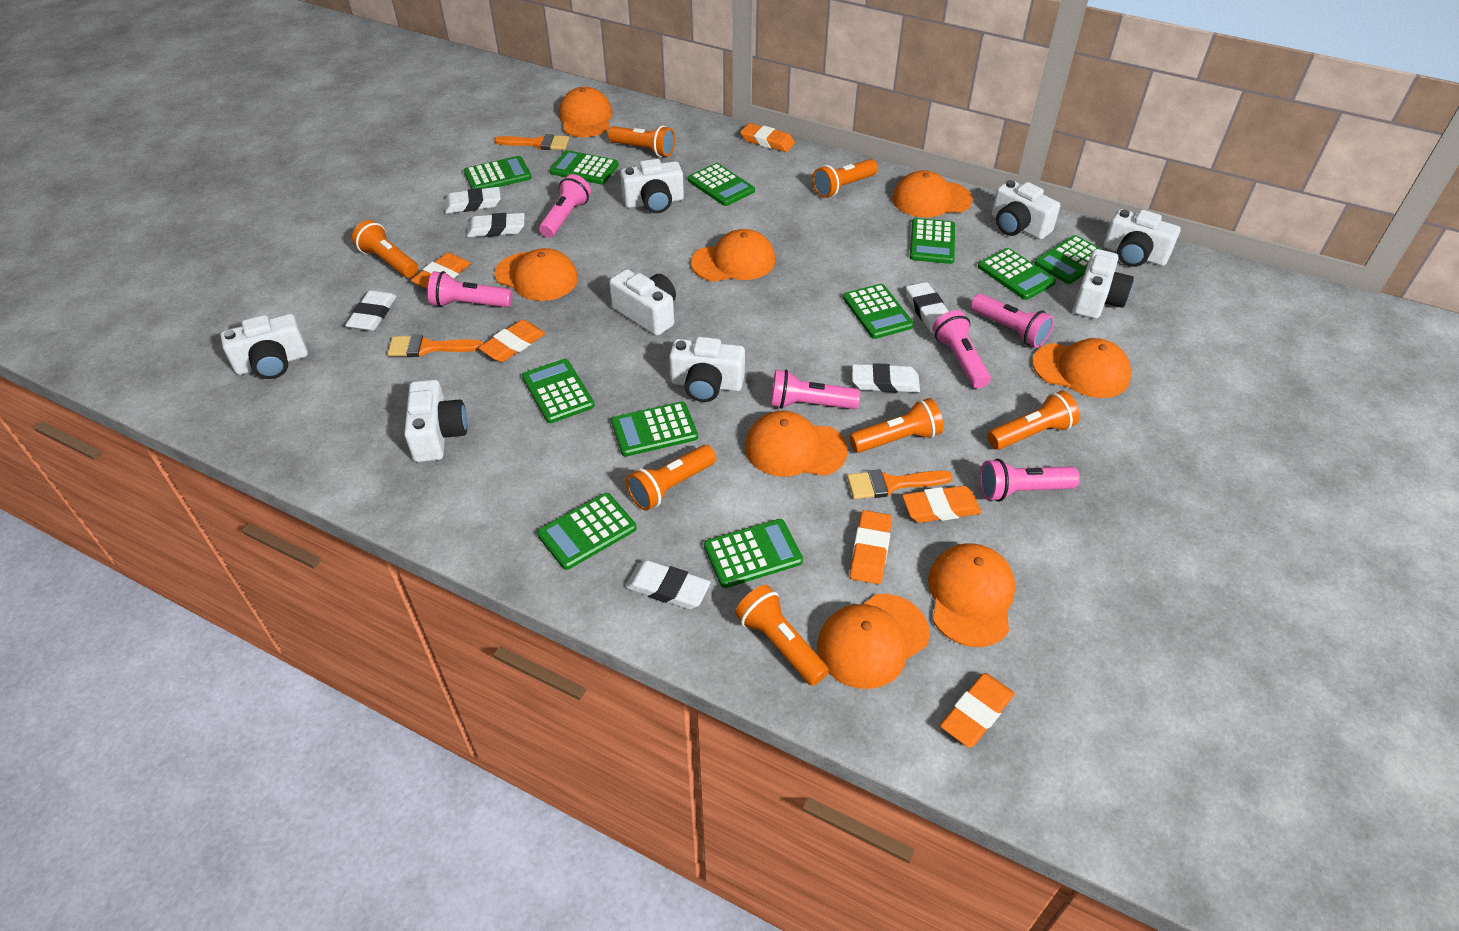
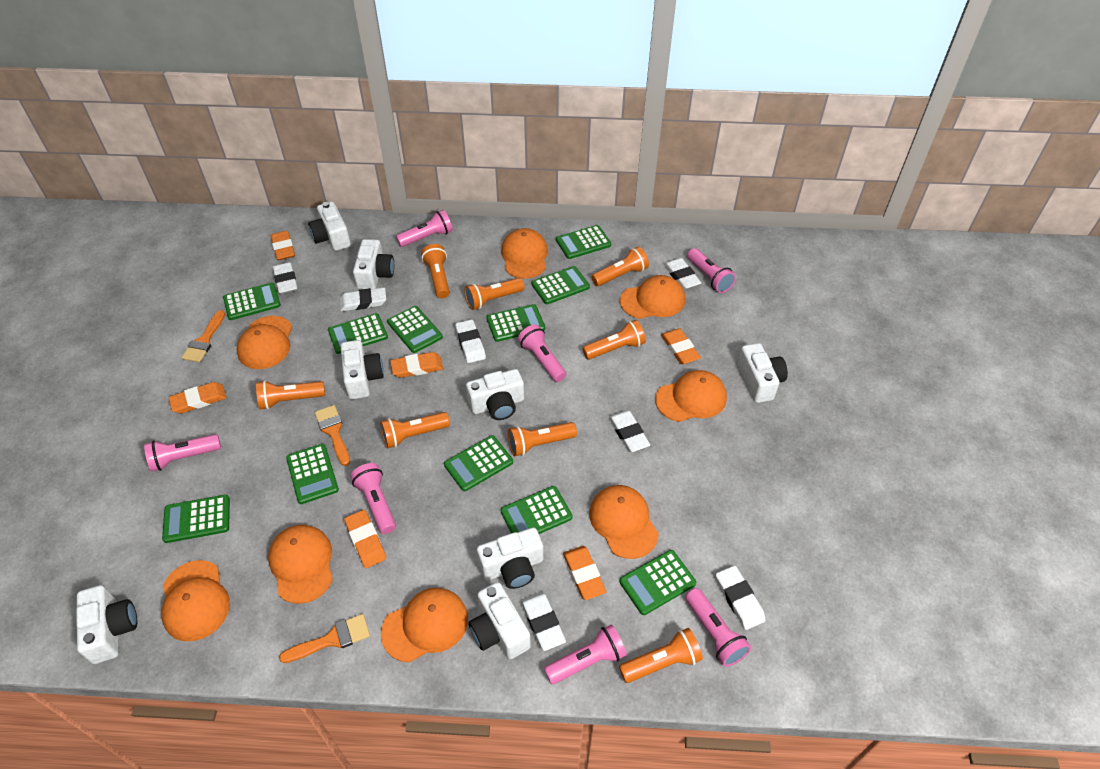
orange flashlight: [352,220,418,278] [608,125,675,157] [626,445,716,511] [735,585,829,686] [812,159,878,198] [849,398,944,453] [987,391,1080,450] = 7 -> [256,380,325,410] [380,412,450,449] [421,244,450,299] [464,278,525,310] [508,422,577,456] [582,320,646,360] [592,246,649,286] [619,628,703,683] = 8
pink flashlight: [428,271,512,307] [539,174,591,238] [771,369,860,409] [933,310,991,389] [971,294,1054,348] [979,459,1080,502] = 6 -> [144,434,221,472] [350,463,396,534] [396,210,453,247] [518,325,566,382] [544,624,627,684] [686,588,751,667] [687,248,736,293] = 7
white eraser: [345,290,397,331] [444,187,501,214] [467,213,524,237] [625,560,710,609] [852,363,920,393] [906,282,949,333] = 6 -> [273,262,298,294] [339,287,386,312] [455,320,486,363] [521,592,566,651] [609,410,650,452] [664,258,701,289] [716,566,766,630] = 7

